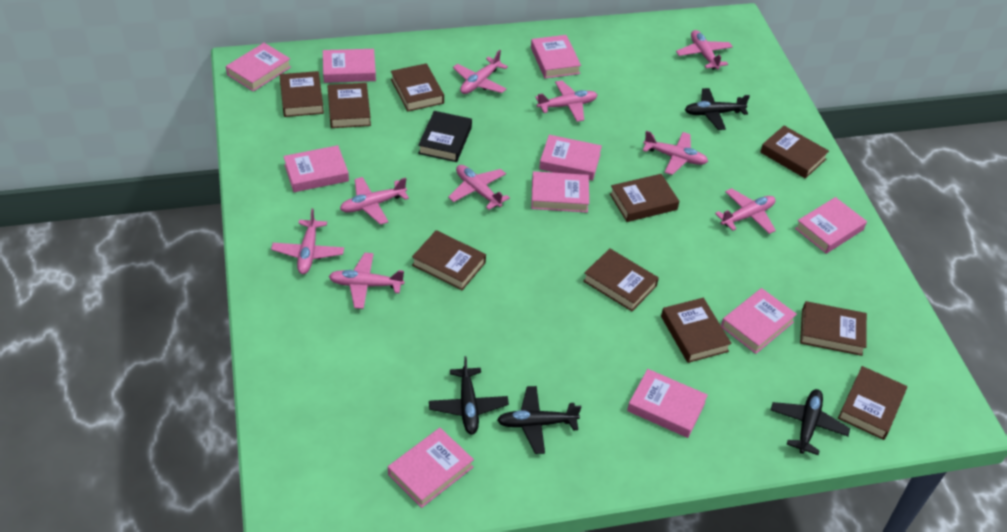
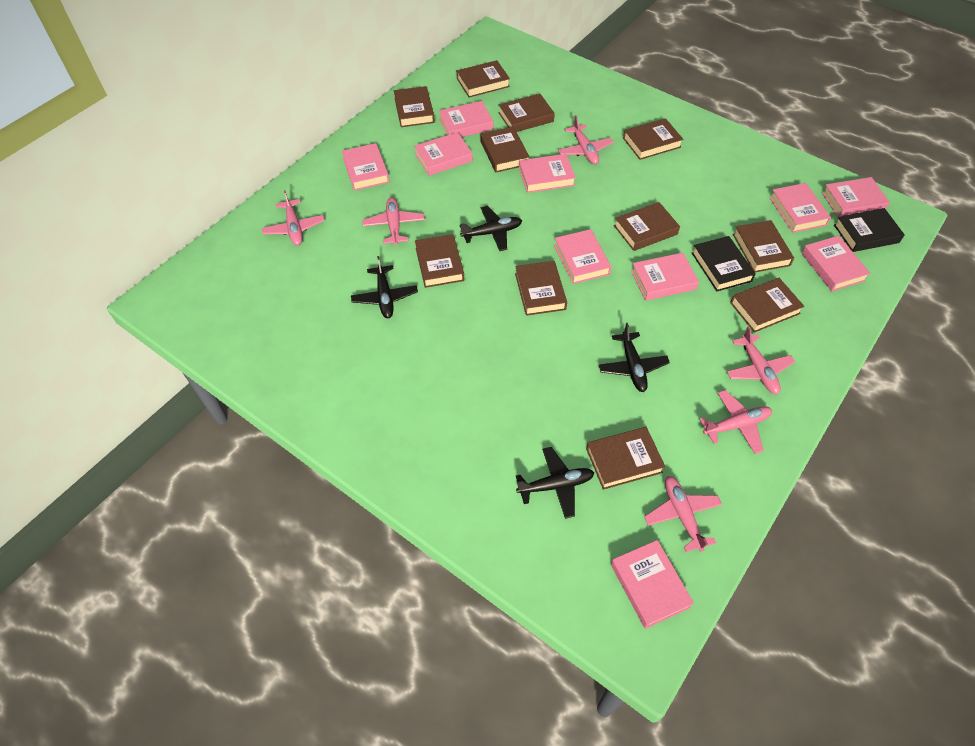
black book: [418,111,472,162] = 1 -> [692,236,756,291] [834,208,905,252] = 2
brown book: [279,71,324,117] [328,83,371,128] [391,63,444,112] [412,230,486,290] [583,248,659,311] [610,174,679,222] [661,298,732,363] [760,126,829,179] [800,301,867,356] [838,366,907,440] = 10 -> [394,86,435,127] [415,234,464,288] [457,60,510,98] [481,127,530,172] [499,94,555,132] [515,261,567,316] [586,427,665,490] [614,202,680,251] [623,118,683,160] [730,278,805,333] [733,220,794,272] = 11
pink plane: [271,208,344,274] [328,253,404,309] [340,177,409,225] [448,165,510,210] [453,50,508,94] [535,80,597,122] [643,131,708,175] [676,30,733,70] [715,188,776,234] = 9 -> [262,190,325,246] [362,198,425,245] [558,115,614,165] [644,476,722,552] [699,390,772,454] [727,326,795,394] = 6

